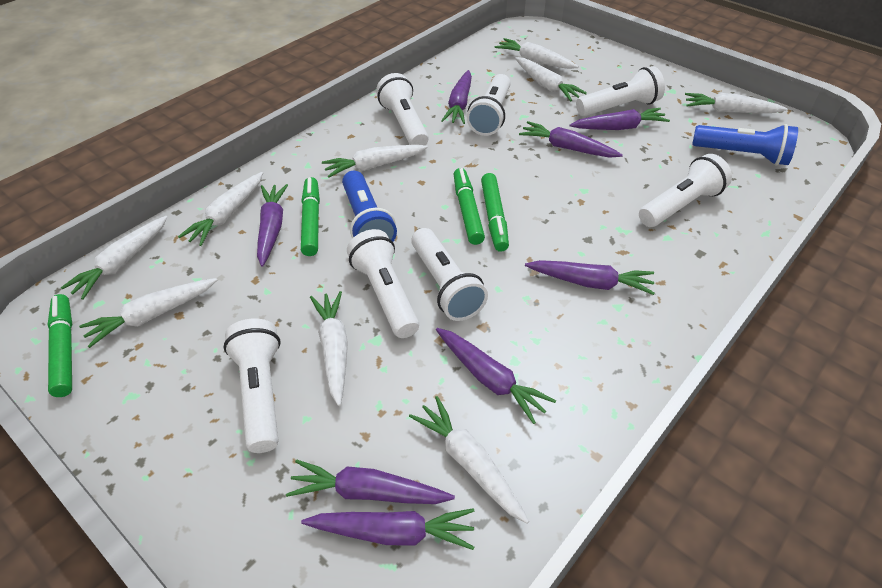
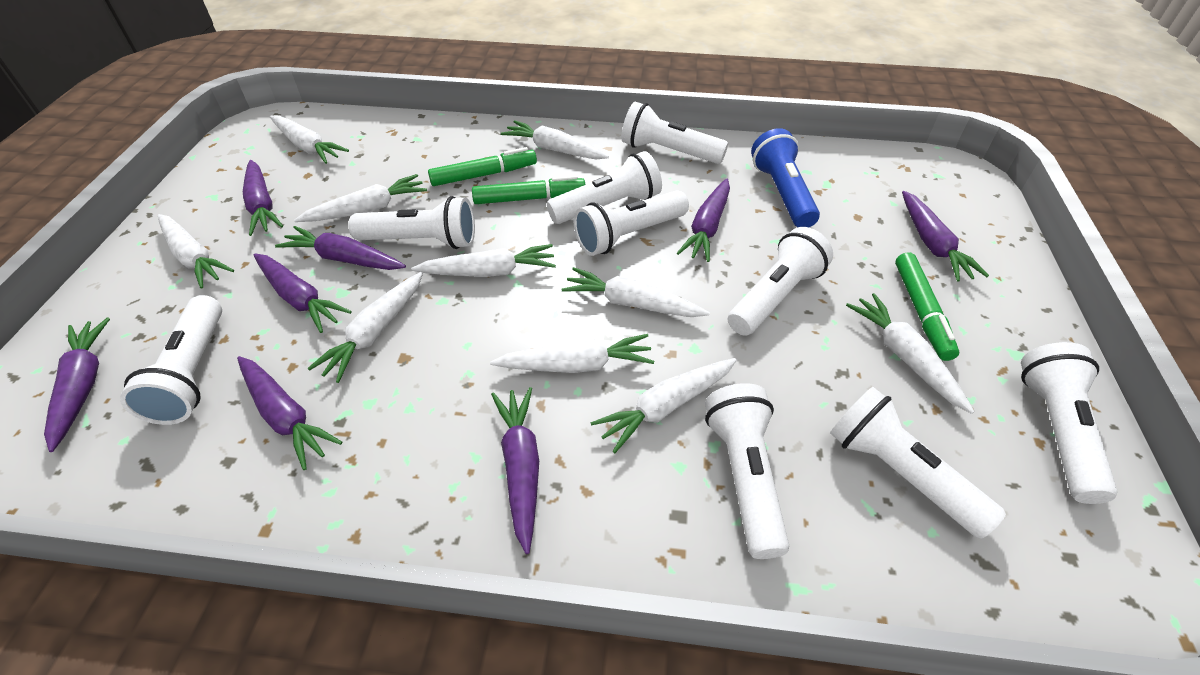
blue flashlight: [342,171,397,242] [692,124,798,166] = 2 -> [751,128,820,227] = 1
green marker: [47,294,73,397] [301,177,320,256] [454,168,485,245] [481,173,509,252] = 4 -> [428,147,537,186] [472,175,585,204] [895,252,959,361] = 3
white carrot: [61,216,168,300] [79,278,217,348] [178,172,263,246] [310,291,348,406] [322,145,428,178] [409,396,529,524] [495,38,579,69] [515,57,587,101] [685,93,787,113] = 9 -> [157,214,234,289] [270,115,349,164] [294,174,427,222] [307,272,423,383] [411,244,556,277] [490,334,654,373] [501,120,609,159] [561,267,710,317] [591,358,737,453] [846,293,975,414] = 10
white flashlight: [224,319,281,453] [347,229,419,338] [376,73,429,145] [411,228,488,321] [467,74,511,136] [576,66,665,116] [639,154,732,227] = 7 -> [120,295,222,425] [348,196,475,249] [547,151,662,224] [574,190,689,256] [621,102,728,164] [705,383,789,559] [728,227,833,336] [830,387,1006,539] [1021,342,1118,504] = 9

